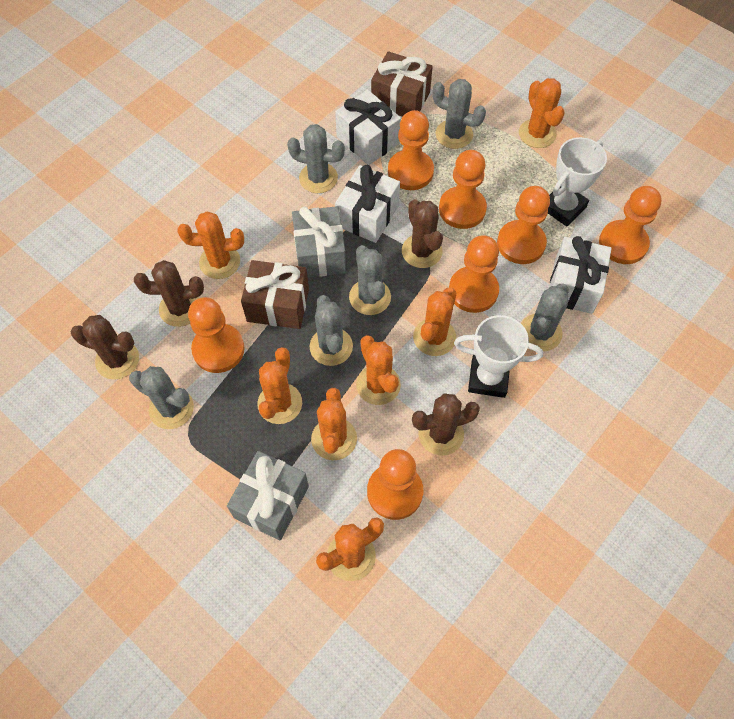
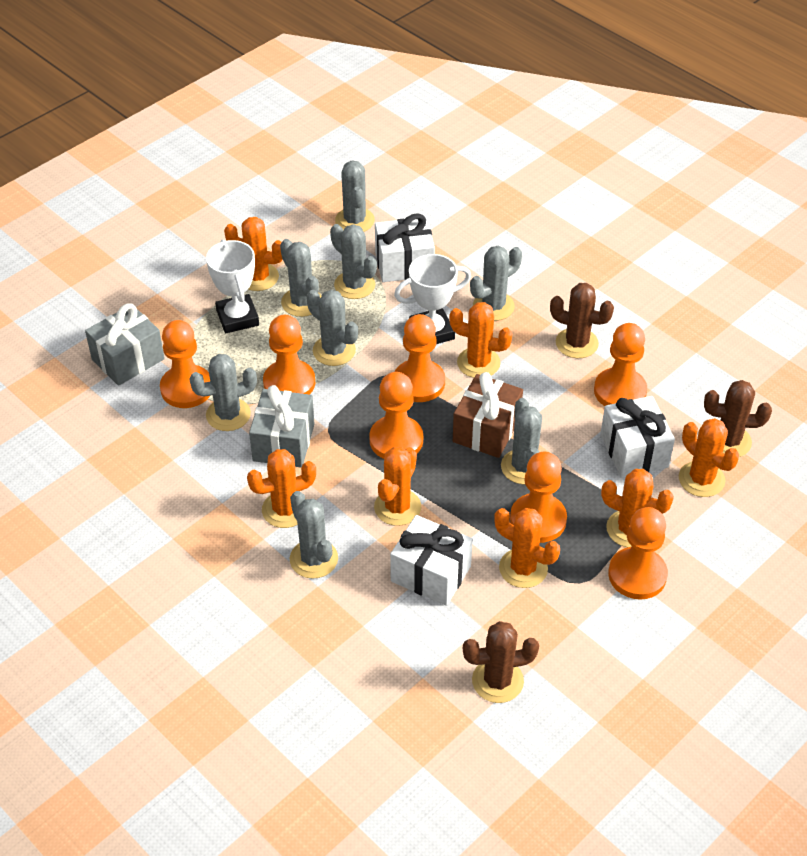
brown cactus: [71,315,139,380] [134,260,204,327] [402,199,443,268] [412,393,480,456] = 4 -> [463,621,539,703] [550,283,614,358] [704,380,772,457] = 3
brown gift: [241,260,309,329] [371,51,433,117] = 2 -> [453,372,523,458] = 1
grey cactus: [129,366,194,429] [287,124,345,193] [310,295,353,366] [349,245,391,315] [432,79,486,149] [521,284,569,351] = 6 -> [189,354,257,431] [280,239,321,317] [290,491,338,579] [307,290,358,366] [330,224,377,299] [335,161,375,232] [470,246,522,321] [501,398,542,484] = 8

